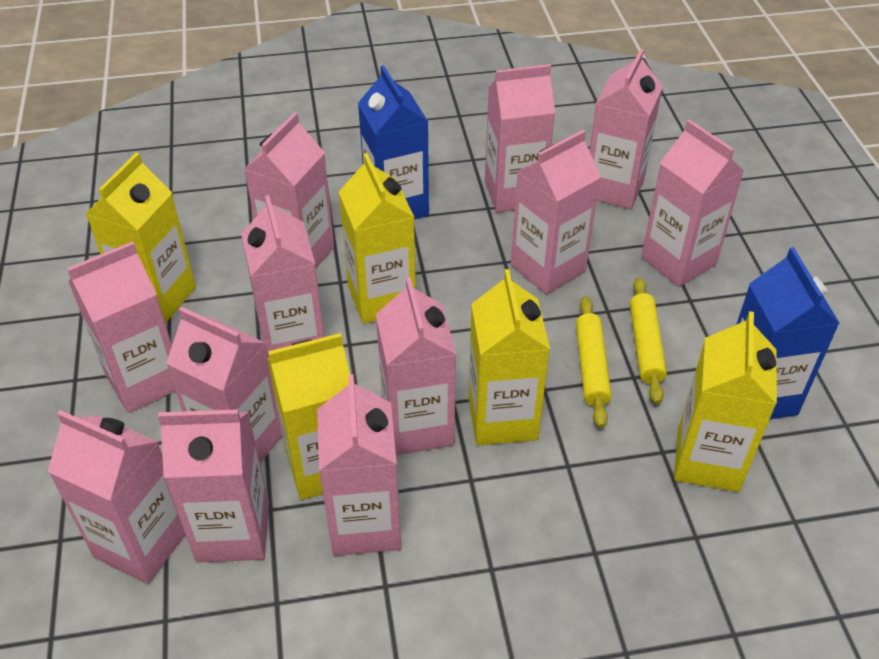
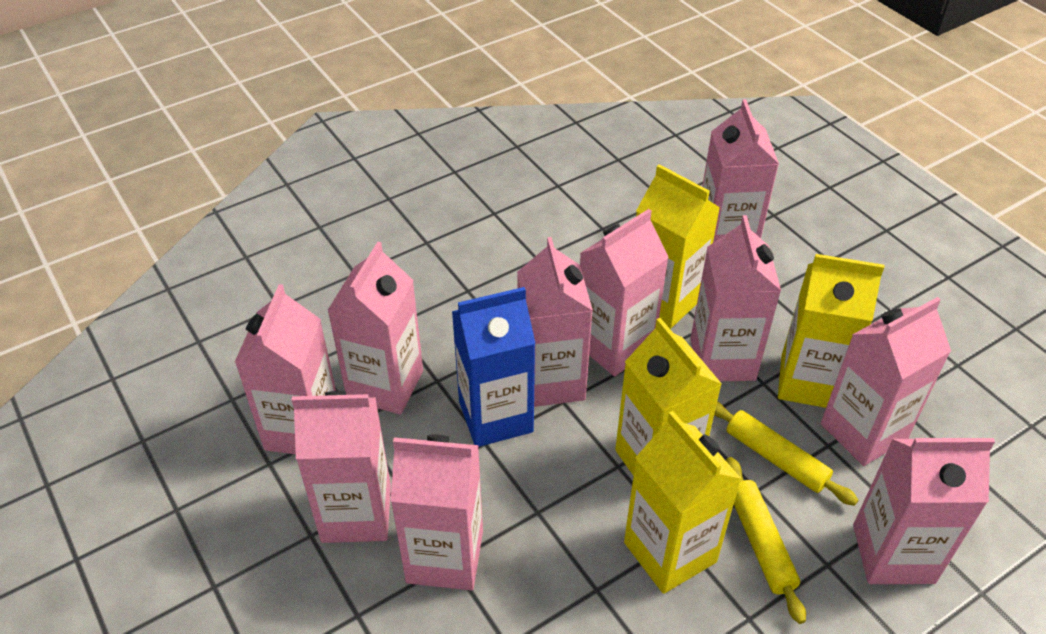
blue carton: [358,65,429,219] [736,247,840,419] = 2 -> [452,287,536,447] = 1
pink carton: [48,410,186,584] [67,241,176,413] [158,409,269,563] [166,307,283,463] [241,195,325,358] [244,112,334,268] [317,374,401,556] [376,277,457,455] [485,64,555,213] [511,130,601,295] [589,49,663,209] [641,119,744,287] = 12 -> [235,284,336,454] [292,391,391,543] [327,242,423,414] [391,435,483,590] [517,237,593,407] [580,209,669,377] [690,215,781,381] [702,99,779,243] [821,297,951,466] [853,438,995,584] = 10
yellow carton: [86,152,196,323] [267,333,350,500] [339,153,416,324] [468,269,550,446] [674,311,777,492] = 5 -> [615,318,722,476] [624,411,742,594] [636,164,720,329] [778,254,884,408] = 4

